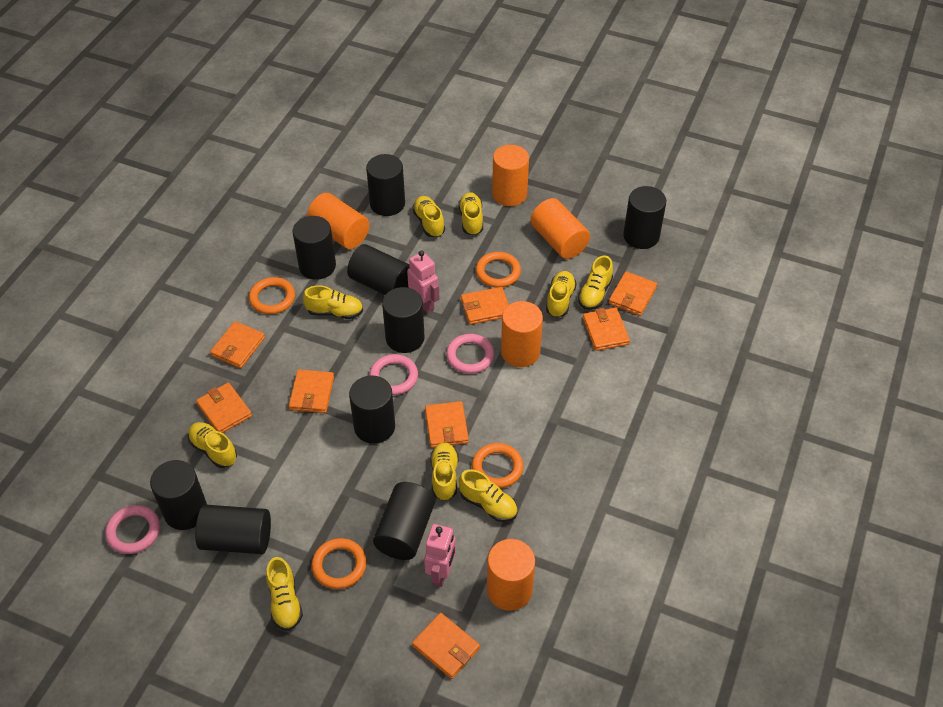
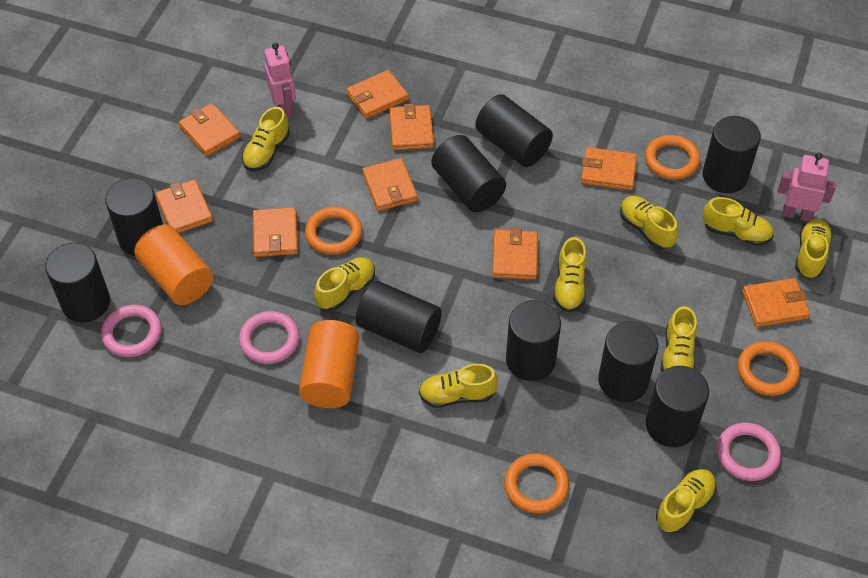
orange cylinder: [307,193,369,249] [487,539,535,611] [492,145,529,206] [501,301,543,367] [530,198,590,259] = 5 -> [134,225,213,305] [299,320,359,408] = 2
orange wallet: [196,383,252,433] [210,321,265,368] [289,370,334,413] [412,613,480,679] [425,401,469,448] [461,287,509,325] [583,308,630,351] [609,271,657,316] = 8 -> [156,179,213,233] [179,103,240,156] [253,207,298,257] [346,70,409,119] [362,158,418,211] [389,103,434,150] [492,228,538,280] [581,147,637,190] [742,278,810,327] = 9

